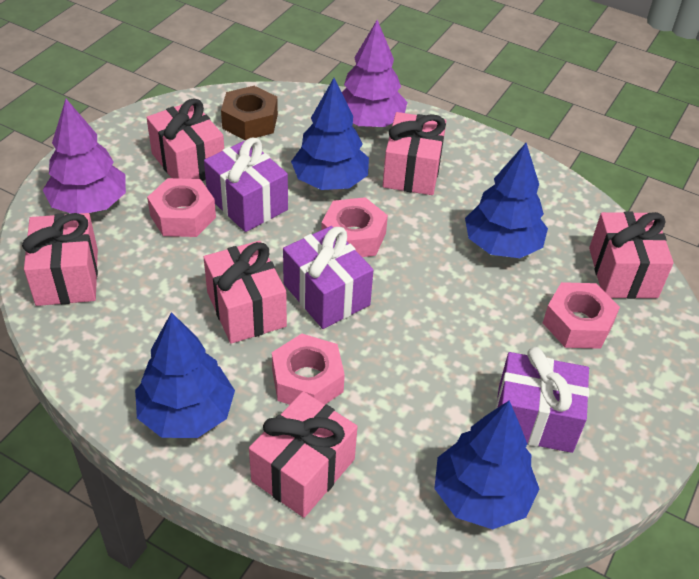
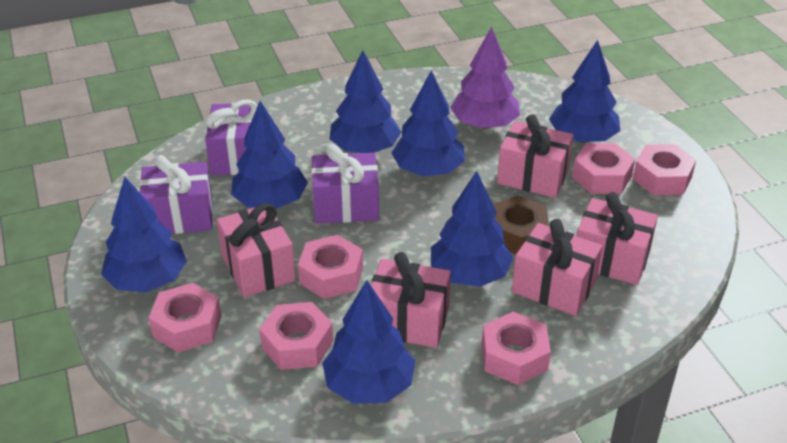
blue tree: [135,312,235,438] [291,78,369,190] [434,401,539,529] [465,143,548,258] = 4 -> [101,177,187,292] [231,101,308,209] [322,280,415,404] [330,51,401,153] [391,70,465,176] [431,171,513,287] [549,40,620,143] = 7
pink gift: [22,213,98,306] [147,98,224,181] [204,241,287,344] [249,391,358,518] [383,112,446,195] [589,211,674,299] = 6 -> [217,203,296,297] [371,252,451,348] [497,114,573,198] [512,219,603,316] [576,193,658,285] = 5
pink nut: [147,178,216,237] [272,334,345,405] [321,197,388,257] [543,282,620,349] = 4 -> [149,283,221,353] [259,302,333,370] [298,235,363,299] [482,312,551,385] [572,143,635,194] [633,144,696,195] = 6
purple tree: [43,99,126,214] [342,20,407,127] = 2 -> [450,27,520,129] = 1

